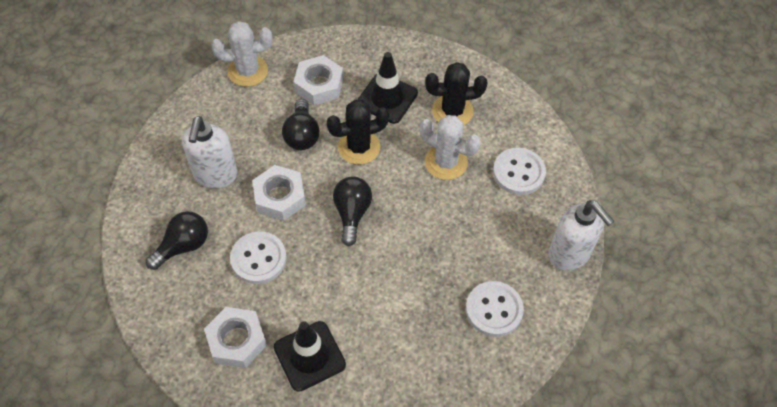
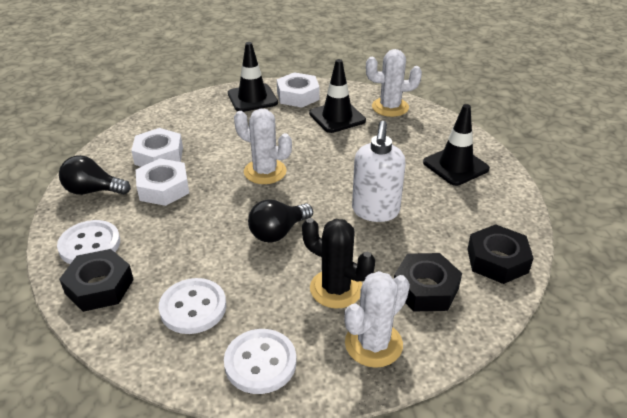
black cactus: [326,100,389,165] [425,62,488,125] = 2 -> [302,218,375,309] = 1
black light bulb: [146,211,208,270] [282,99,319,150] [333,176,372,246] = 3 -> [59,155,131,195] [248,199,313,242] = 2
black nut: none = 0 -> [59,249,134,312] [394,253,462,311] [467,224,534,284] = 3
black traffic cone: [274,321,346,392] [357,52,418,124] = 2 -> [228,42,278,112] [309,59,366,133] [423,104,490,186] = 3
white cactus: [211,21,272,87] [420,115,481,180] = 2 -> [234,109,292,184] [344,271,410,368] [366,49,422,117] = 3
white soap dispenser: [182,116,238,189] [548,200,614,271] = 2 -> [352,121,406,222] = 1

